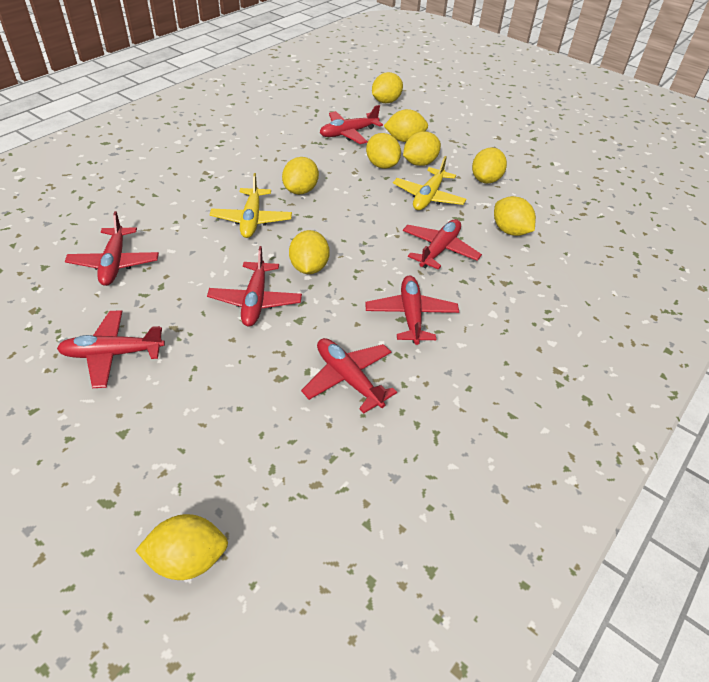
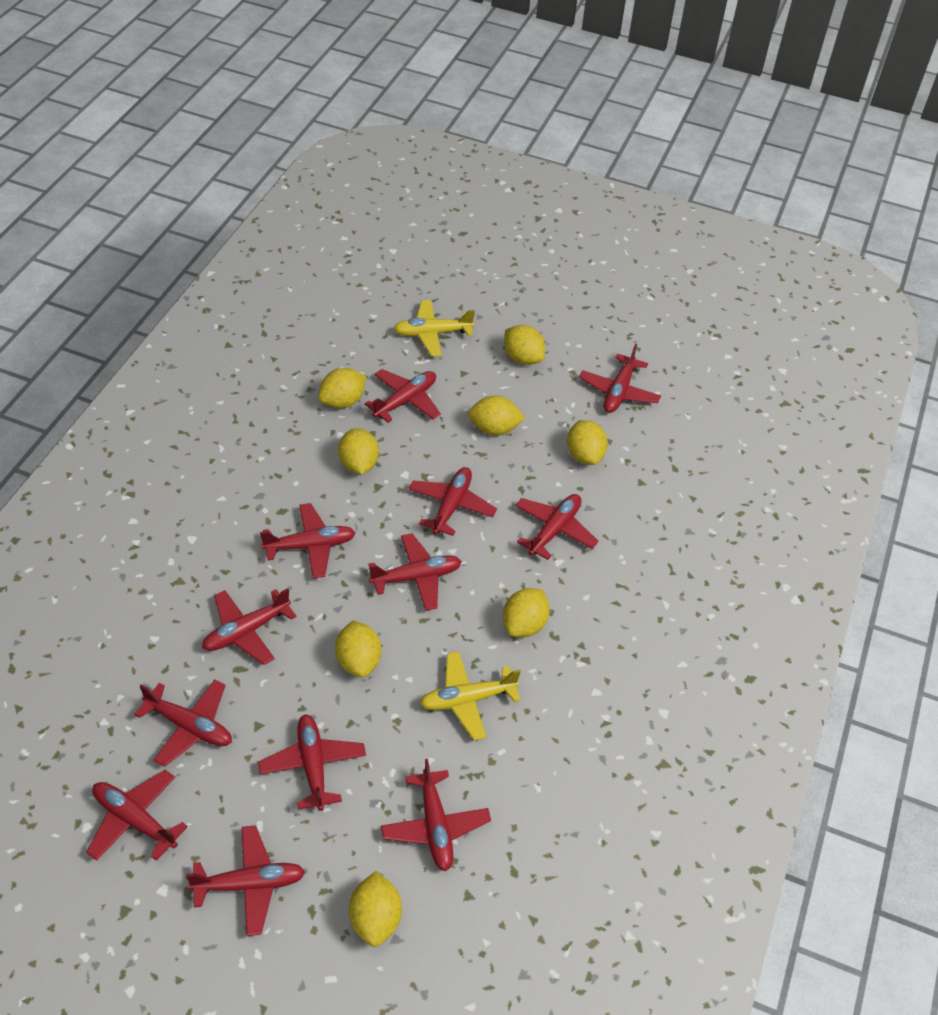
red plane: [57,310,165,388] [65,211,159,286] [207,246,302,326] [301,338,397,414] [320,105,383,144] [365,275,459,345] [403,219,482,270] = 7 -> [86,770,188,861] [134,679,232,767] [186,825,305,936] [202,588,297,665] [258,714,366,811] [260,503,356,579] [365,369,441,423] [368,533,462,611] [381,758,491,871] [409,467,497,536] [515,494,598,560] [579,344,661,413] = 12
yellow lemon: [135,514,228,580] [282,157,319,195] [289,230,329,274] [366,133,401,169] [372,72,403,103] [384,109,428,142] [403,131,441,166] [472,147,507,184] [494,196,536,236] = 9 -> [318,368,366,408] [335,621,381,678] [338,428,379,474] [349,871,402,947] [468,396,525,435] [503,588,550,637] [504,325,545,365] [567,420,608,465] = 8

